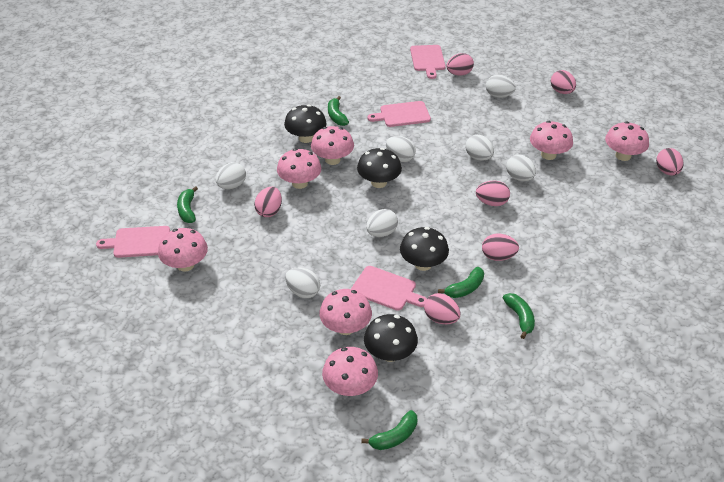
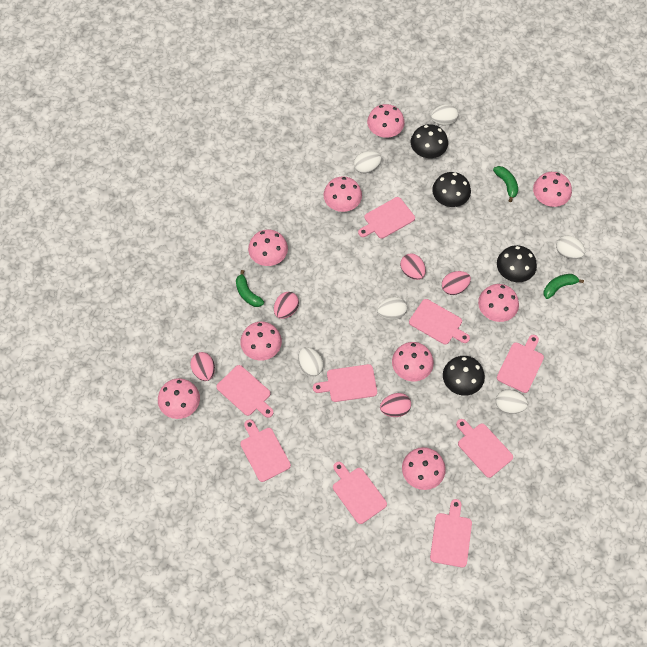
green banana: [177,186,198,223] [328,96,349,126] [361,410,417,450] [438,267,484,298] [503,293,535,339] = 5 -> [236,270,264,307] [493,166,518,202] [543,274,584,299] = 3
pink cutting board: [96,226,170,258] [351,266,427,311] [368,101,431,127] [410,45,446,79] = 4 -> [216,365,274,418] [240,420,291,482] [313,364,377,402] [333,462,387,524] [358,197,415,239] [409,299,470,345] [430,499,472,567] [456,419,513,478] [497,335,544,393] = 9
pink egg: [254,187,282,217] [424,293,460,324] [447,53,474,76] [476,181,510,206] [482,234,519,261] [551,70,576,94] [656,148,683,176] = 7 -> [190,352,215,381] [274,292,299,319] [380,393,411,417] [400,254,426,280] [442,271,471,295] = 5
pink mushroom: [158,228,208,272] [277,148,321,189] [311,126,354,165] [319,289,372,335] [322,347,378,396] [530,121,573,160] [605,122,649,161] = 7 -> [158,378,200,419] [240,322,282,361] [248,229,288,266] [323,176,362,212] [367,104,405,138] [392,342,434,381] [402,447,446,490] [478,284,519,322] [533,172,572,207] = 9
white egg: [216,162,246,189] [285,268,320,298] [366,209,398,237] [386,136,416,162] [465,135,494,161] [486,75,516,98] [506,155,536,181] = 7 -> [298,347,323,376] [354,151,382,174] [377,297,407,320] [431,104,458,126] [496,390,528,414] [556,235,585,259] = 6

